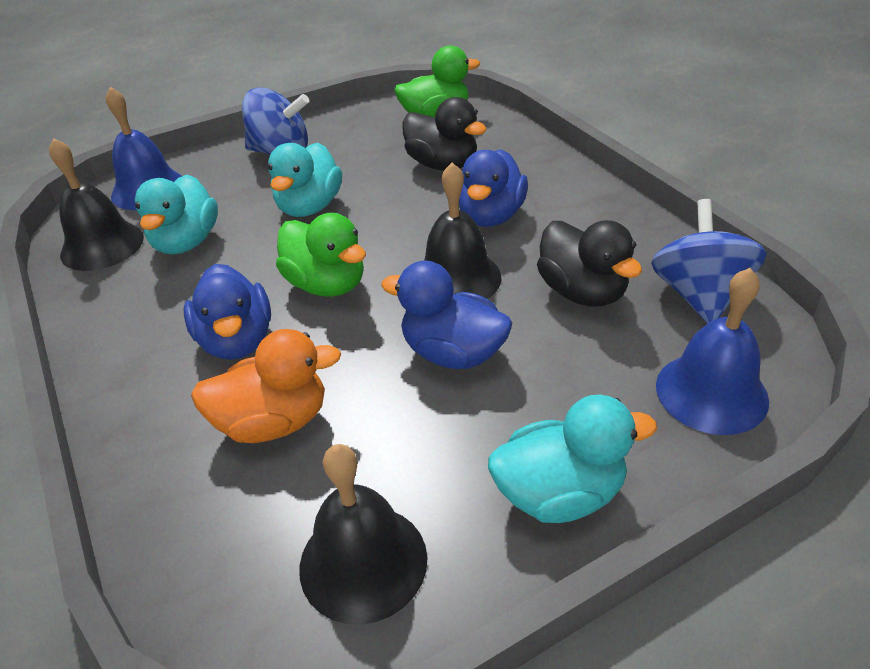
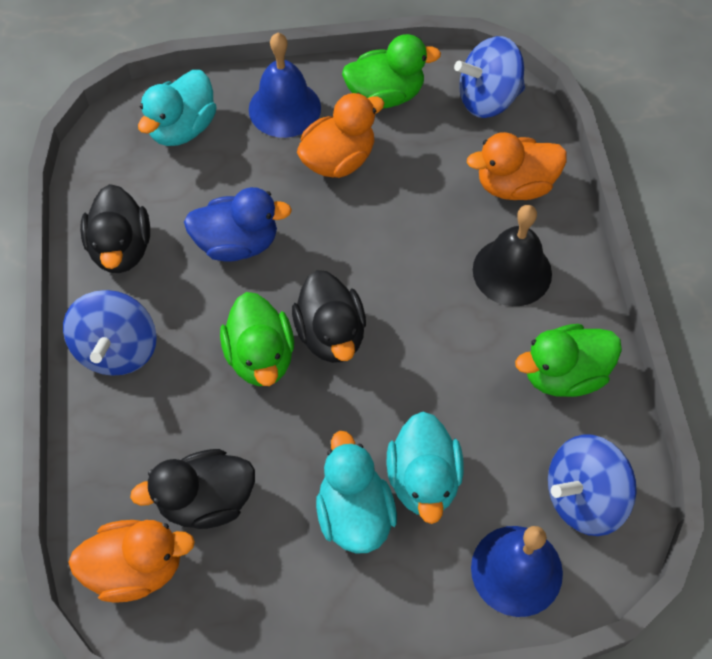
black bell: [49,138,144,271] [299,444,428,625] [424,163,502,299] = 3 -> [473,205,552,306] = 1
black duck: [402,97,487,171] [537,220,642,307] = 2 -> [80,184,150,273] [130,449,255,529] [292,270,366,363] = 3
blue duck: [184,264,271,360] [381,261,512,369] [459,149,528,227] = 3 -> [184,187,292,262] = 1
blue spinning top: [242,87,309,155] [651,199,766,324] = 2 -> [63,290,157,376] [454,36,525,118] [548,434,637,536] = 3
green duck: [276,213,366,297] [394,45,480,117] = 2 -> [220,292,294,386] [342,34,441,108] [515,324,622,397] = 3
orange duck: [191,329,341,443] = 1 -> [68,520,195,603] [297,93,384,178] [467,132,567,200] = 3

